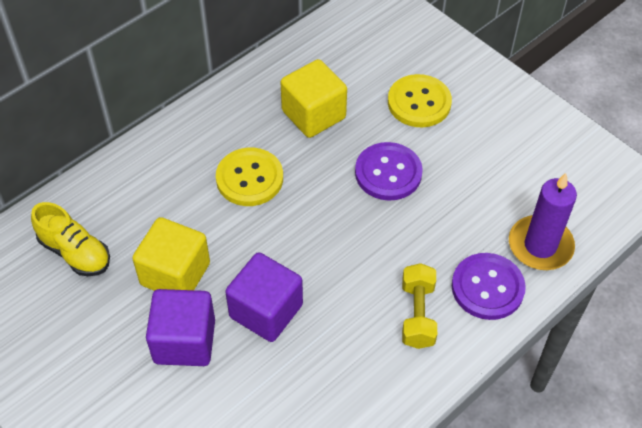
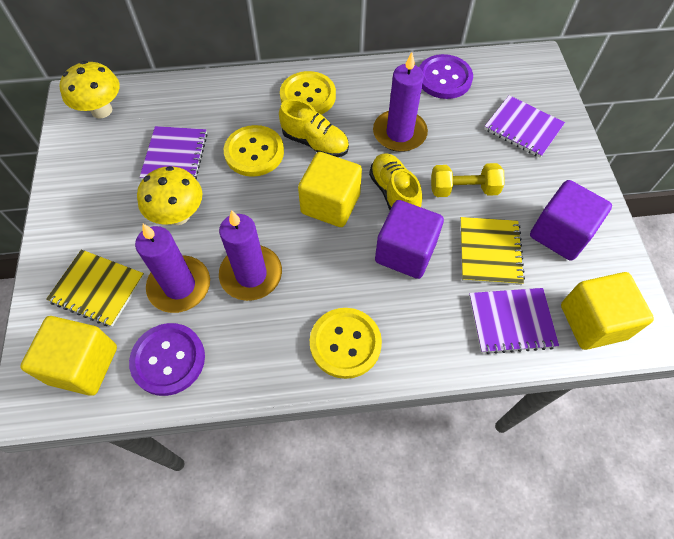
purple candle: [509,173,577,270] = 1 -> [135,224,210,313] [219,210,282,301] [373,52,428,152] = 3
purple notebook: none = 0 -> [140,126,207,180] [469,288,559,354] [484,95,565,158] = 3
yellow button: [216,148,283,206] [388,74,452,127] = 2 -> [224,125,284,177] [280,71,336,115] [310,308,382,379] = 3
yellow cube: [132,217,210,291] [281,59,347,138] = 2 -> [20,316,117,396] [298,152,362,227] [561,272,654,350] = 3
yellow mushroom: none = 0 -> [60,61,120,119] [137,166,202,225] = 2
yellow notebook: none = 0 -> [46,250,144,327] [460,217,525,285] = 2
yellow shoe: [31,202,110,276] = 1 -> [279,99,349,157] [369,153,422,210] = 2

